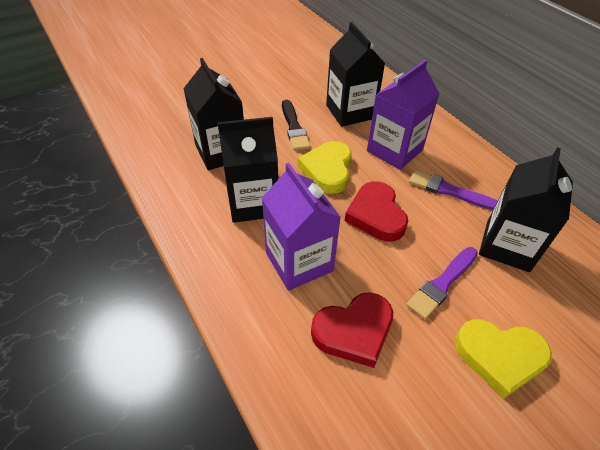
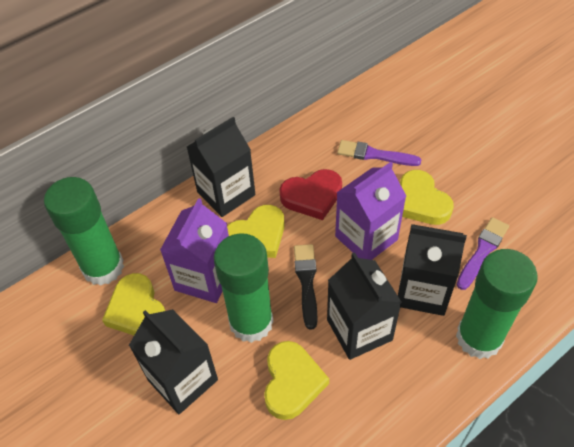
green glue stick: none = 0 -> [44,177,124,286] [214,233,273,343] [456,249,538,359] = 3
red heart: [311,292,393,368] [345,181,408,242] = 2 -> [279,169,342,220] = 1
yellow heart: [298,141,352,194] [455,319,552,399] = 2 -> [102,273,165,335] [227,205,285,258] [264,341,329,420] [400,170,454,225] = 4

